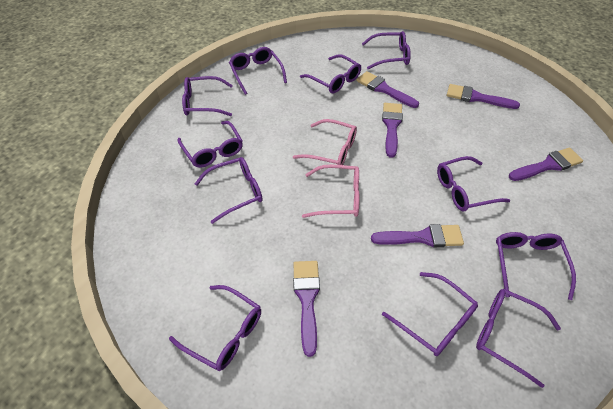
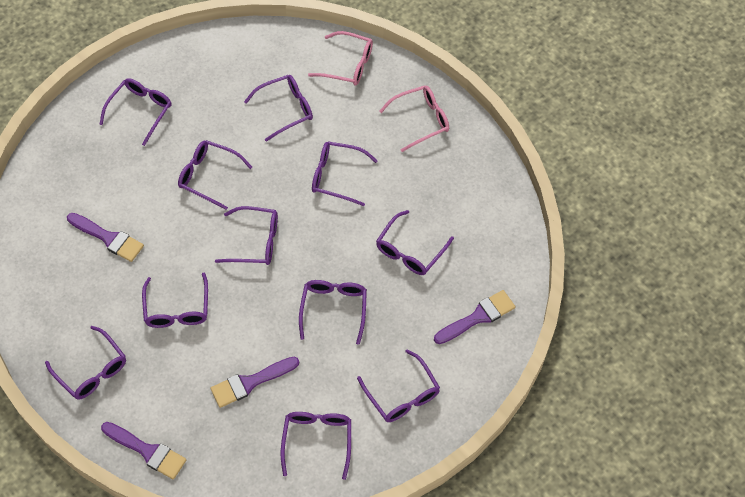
purple brush: [293,261,320,357] [357,71,419,108] [371,224,464,247] [382,103,403,158] [447,84,520,109] [509,148,583,181] = 6 -> [67,213,144,262] [101,422,186,479] [210,357,299,408] [434,290,516,344] = 4

